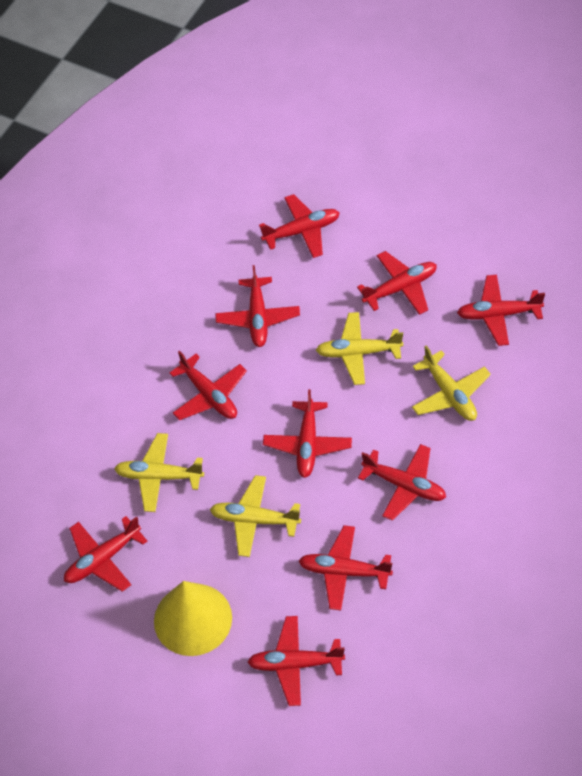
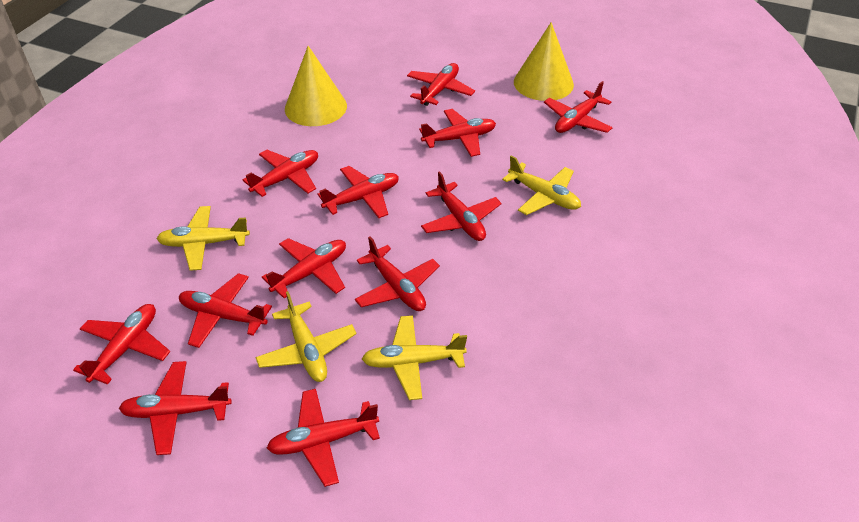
red plane: [64,516,147,592] [170,350,247,420] [215,265,300,347] [248,616,345,706] [259,194,340,258] [263,389,352,478] [299,525,393,610] [357,251,437,315] [358,444,446,521] [457,275,545,346] = 10 -> [73,304,170,385] [119,361,232,455] [179,273,272,348] [243,150,318,197] [262,238,346,299] [267,389,380,487] [318,166,399,218] [355,236,440,311] [407,63,475,106] [419,109,496,157] [421,171,501,241] [544,81,613,133] = 12
yellow cone: [154,581,232,656] = 1 -> [285,46,347,126] [514,22,574,101] = 2

